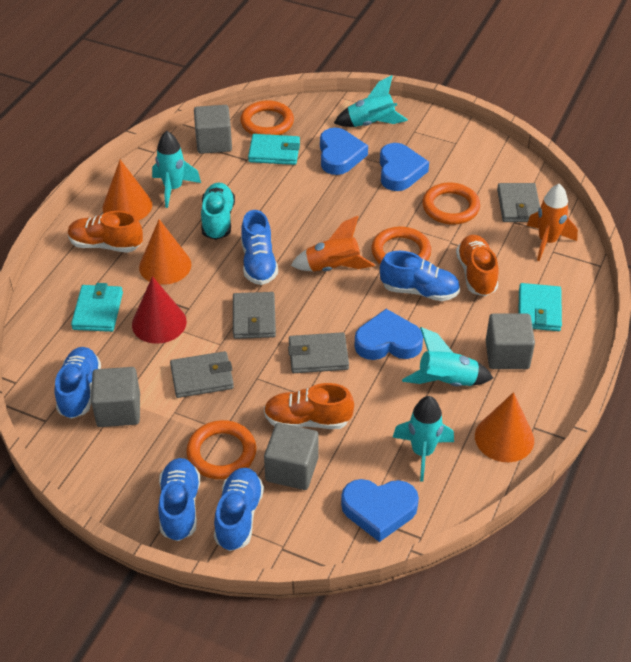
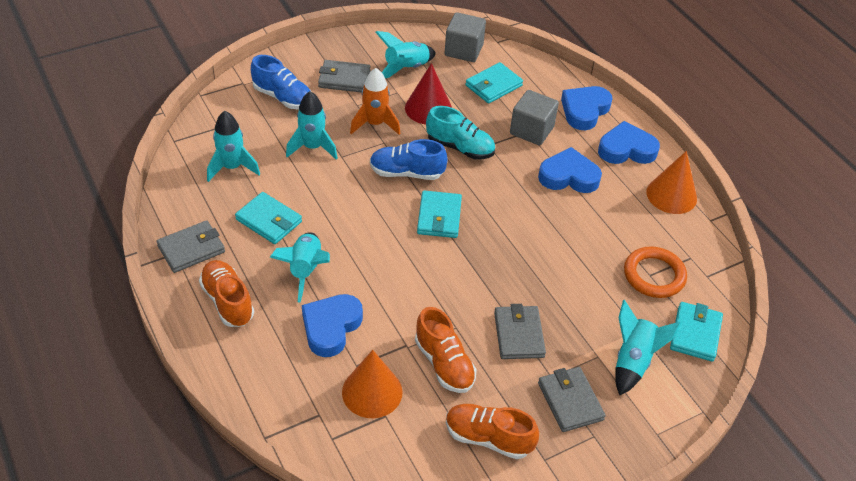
blue shoe: [54,347,101,419] [158,458,200,541] [214,468,264,551] [241,210,278,285] [380,251,460,301] = 5 -> [251,55,311,109] [370,139,448,180] = 2
grey cube: [91,367,140,427] [194,105,232,154] [264,423,319,490] [486,313,535,369] = 4 -> [445,12,486,62] [510,90,559,145] = 2
orange cone: [103,160,152,221] [139,219,191,285] [475,392,534,462] = 3 -> [342,350,402,418] [647,151,697,214] = 2
orange ring: [186,420,256,479] [240,100,294,135] [371,227,431,264] [422,183,480,225] = 4 -> [624,246,687,298] = 1
orange rocket: [291,216,375,271] [527,184,578,261] = 2 -> [350,68,400,135] = 1
turquoise rocket: [152,131,201,208] [334,75,408,127] [393,396,454,482] [402,327,493,387] = 4 -> [207,111,260,182] [270,232,330,303] [286,91,338,159] [376,31,436,78] [615,300,682,395] = 5
turquoise wallet: [71,283,123,332] [248,134,300,165] [518,283,562,331] = 3 -> [235,192,302,244] [417,191,462,238] [465,62,523,104] [670,302,723,362] = 4

